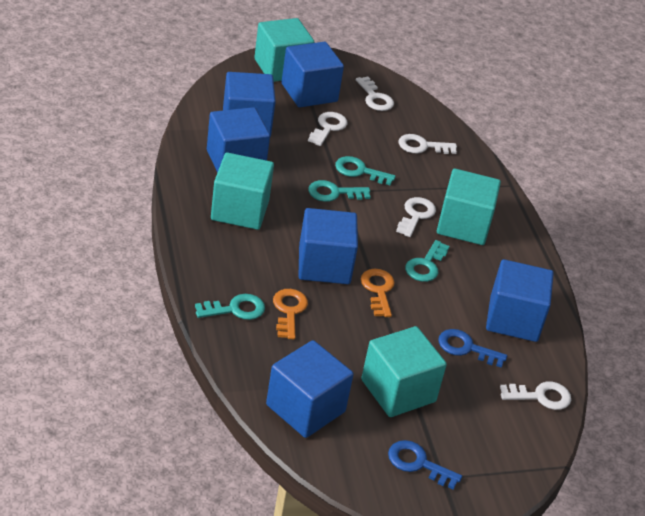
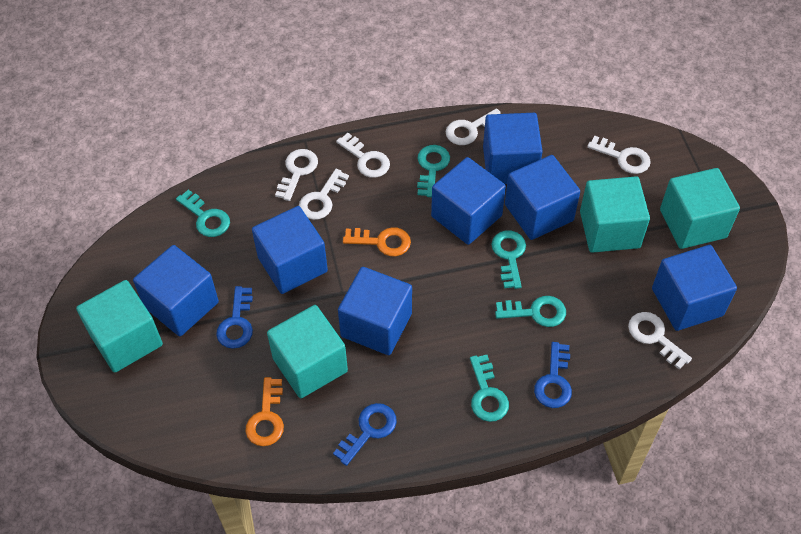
blue cube: [207,107,270,173] [223,72,276,137] [266,340,354,438] [281,42,344,107] [299,208,358,284] [486,259,554,342] = 6 -> [133,245,219,337] [252,206,328,294] [338,267,412,355] [431,157,506,245] [483,113,543,184] [505,155,580,240] [652,245,737,331] = 7
blue key: [388,440,462,490] [438,329,507,368] = 2 -> [216,286,253,349] [333,403,397,466] [534,342,572,408] = 3
turquoise key: [195,294,265,320] [308,180,371,202] [335,156,396,185] [405,240,450,282] = 4 -> [176,189,230,237] [417,145,450,197] [470,355,509,422] [491,230,526,289] [495,296,566,327] = 5
white key: [308,112,347,146] [356,77,394,111] [396,197,436,237] [398,134,457,154] [500,382,571,410] = 5 -> [275,149,318,201] [299,169,349,220] [336,133,390,178] [446,108,500,145] [587,136,651,174] [628,312,692,369] = 6

